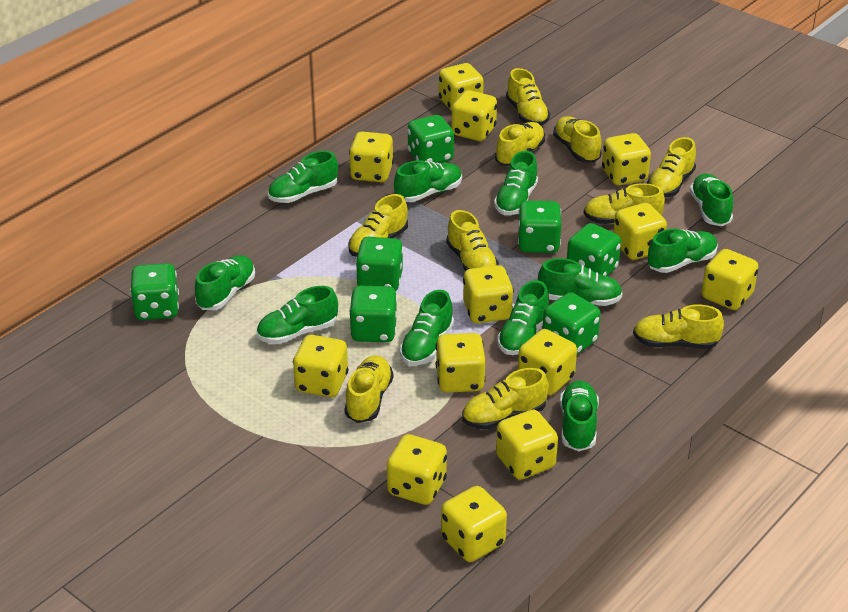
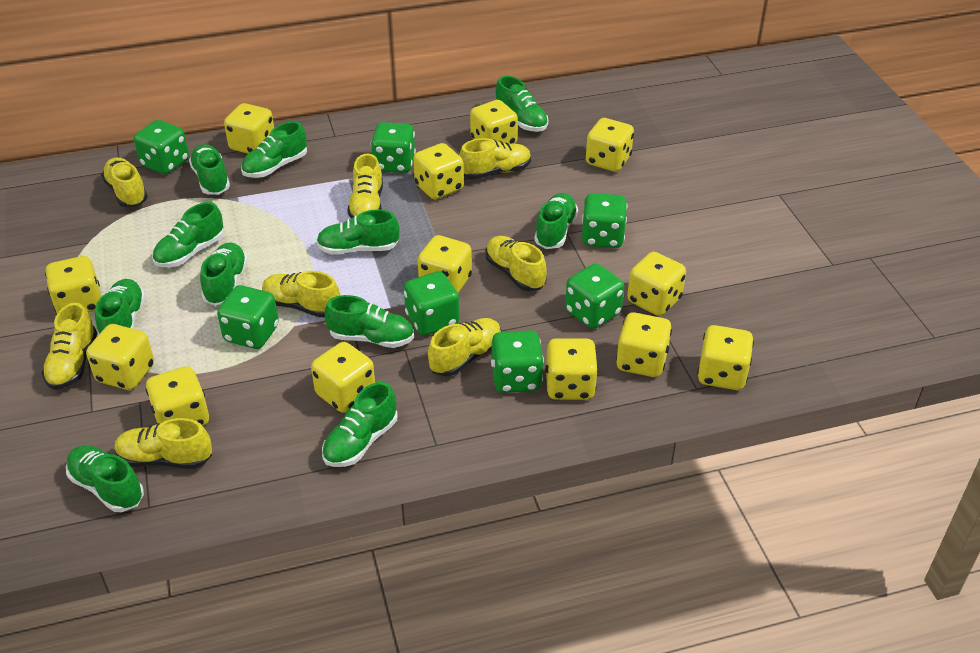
yellow shoe: [344,355,393,423] [348,194,408,257] [446,210,499,271] [462,368,549,430] [495,122,545,166] [506,68,550,126] [553,116,602,163] [584,183,665,224] [633,305,724,349] [647,137,696,197] = 10 -> [42,303,97,390] [101,157,148,207] [115,418,212,469] [262,271,340,318] [347,153,383,218] [428,318,501,376] [459,138,531,179] [486,236,547,291] = 8

